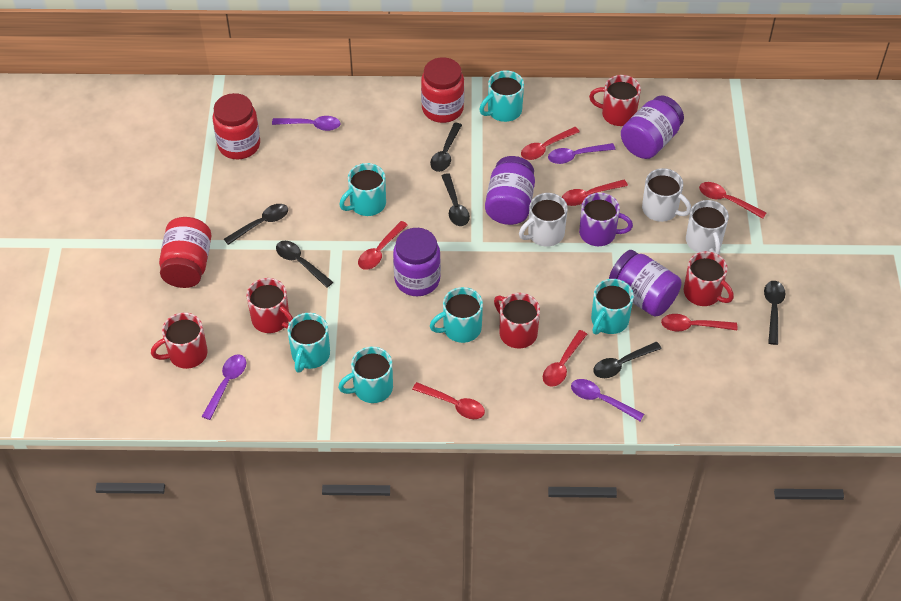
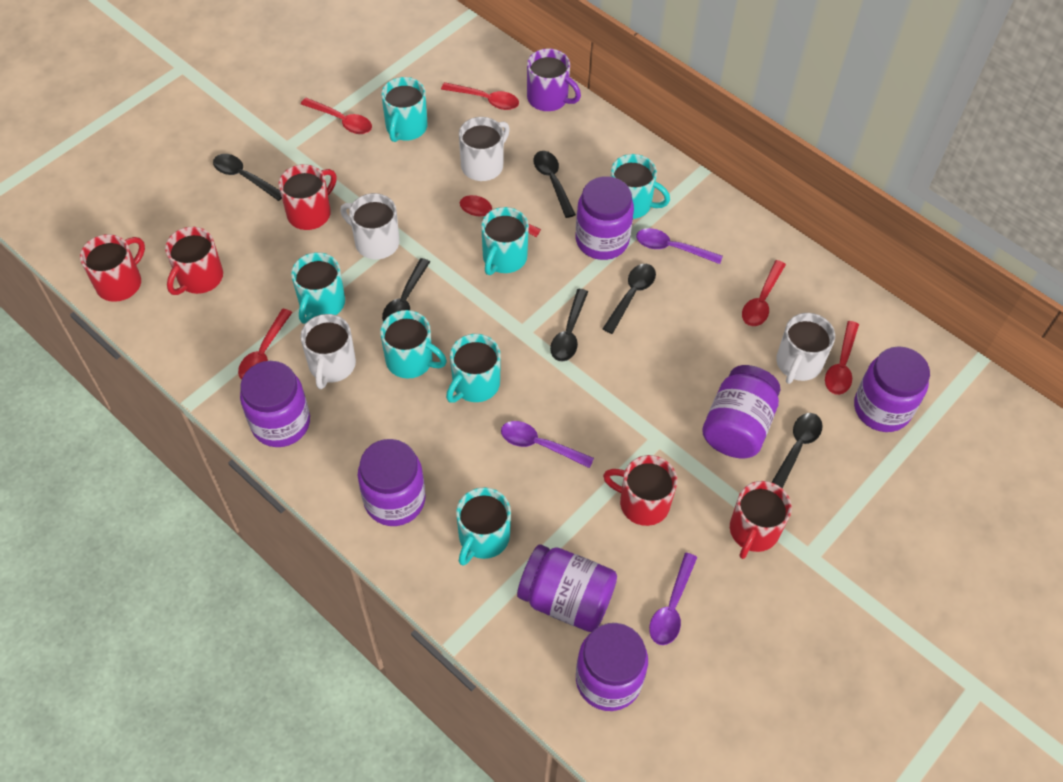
purple jar: [393,228,441,296] [485,156,535,225] [609,250,681,317] [621,96,684,159] = 4 -> [240,361,310,447] [358,439,425,526] [517,544,617,632] [576,176,634,260] [576,623,648,711] [702,365,780,458] [854,346,930,432] = 7
purple spoon: [202,355,246,420] [272,116,340,131] [548,143,615,164] [571,379,644,421] = 4 -> [501,421,594,468] [636,228,723,264] [649,553,697,645] = 3
red jar: [159,217,212,288] [213,93,260,159] [421,57,464,123] = 3 -> none = 0
red spoon: [358,221,408,270] [412,382,485,419] [521,127,580,160] [543,330,587,387] [562,180,628,206] [661,314,737,331] [699,182,766,219] = 7 -> [238,309,292,380] [301,98,372,134] [441,82,519,110] [460,195,541,237] [742,260,786,326] [825,321,859,395] = 6
turquoise mug: [287,313,330,373] [338,346,393,403] [339,163,386,216] [430,287,483,343] [479,70,524,122] [591,279,634,334] = 6 -> [291,252,345,324] [380,310,447,379] [381,77,427,142] [446,334,501,403] [456,487,511,566] [481,207,529,275] [611,154,670,219] = 7
white mug: [519,193,568,247] [642,168,691,222] [686,200,729,255] = 3 -> [300,314,356,389] [340,193,400,259] [459,117,510,181] [776,313,835,384] = 4

